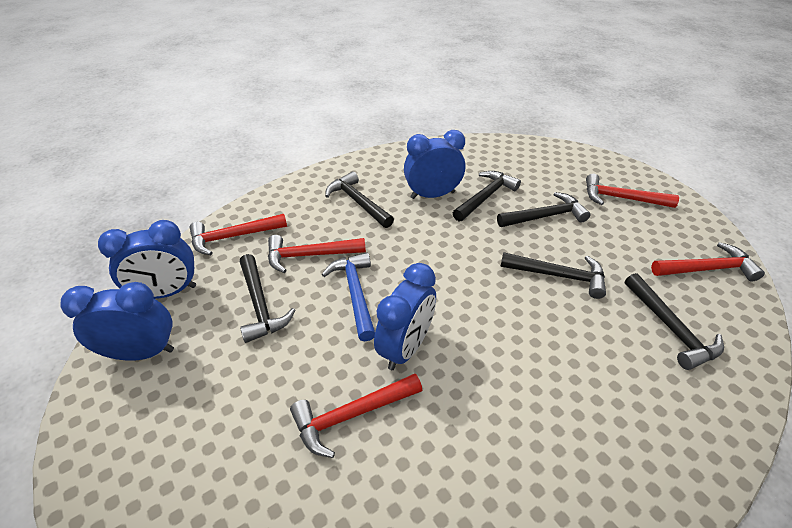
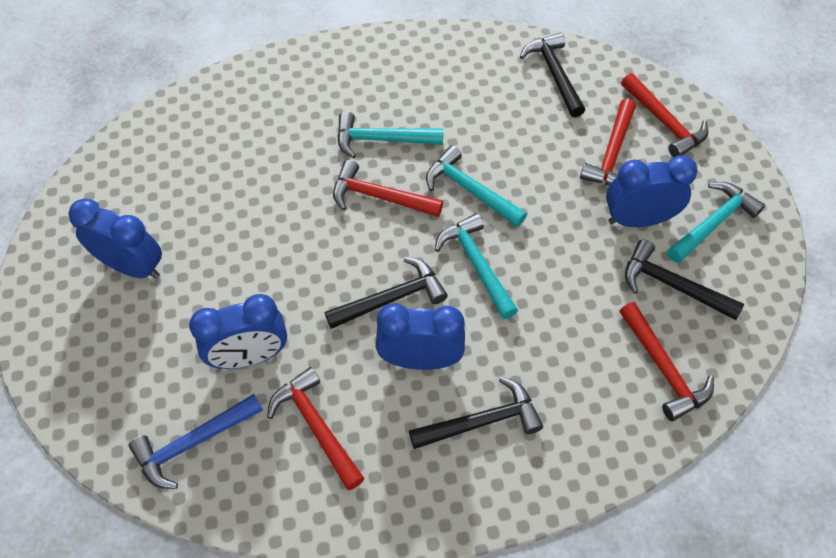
black hammer: [240,254,296,343] [325,171,394,228] [453,171,521,222] [497,192,590,227] [500,252,606,299] [625,273,724,370] = 6 -> [325,257,448,329] [409,377,543,449] [520,32,585,117] [625,240,744,320] = 4
turquoise hammer: none = 0 -> [337,111,444,159] [426,145,527,227] [435,213,518,319] [667,182,765,263] = 4

